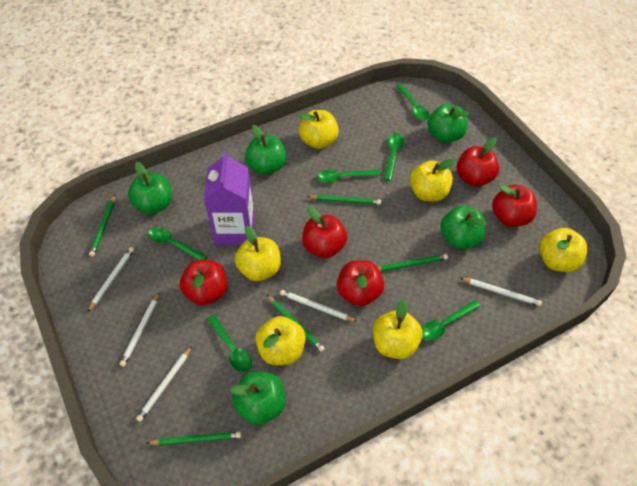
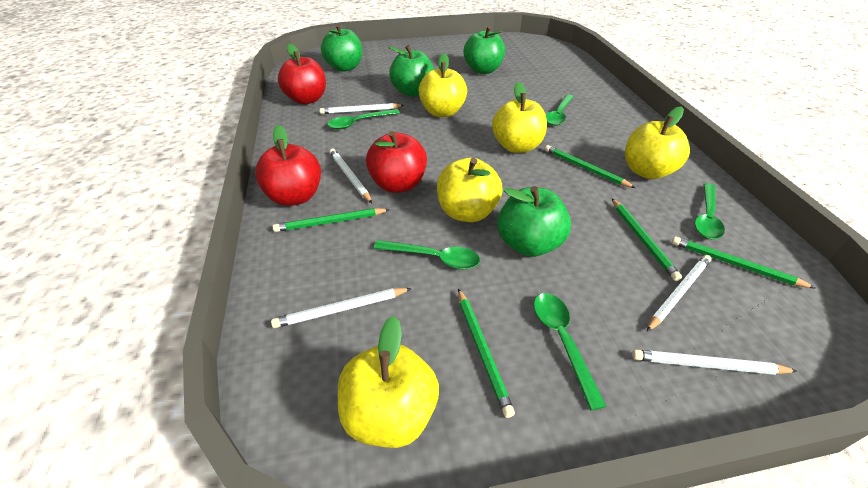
green apple: [128,162,172,214] [230,372,286,425] [245,125,286,175] [428,104,469,143] [440,206,487,249] = 5 -> [321,24,362,72] [388,45,434,97] [463,26,505,74] [497,186,571,257] = 4
green spoon: [149,227,208,260] [207,314,252,372] [318,169,380,183] [384,133,404,181] [396,84,430,120] [422,300,481,340] = 6 -> [327,109,400,130] [374,240,480,269] [534,293,607,411] [546,94,573,126] [695,183,725,239] = 5
purple carton: [204,151,255,245] = 1 -> none = 0
red apple: [180,260,227,306] [302,207,347,258] [337,260,384,306] [457,138,500,187] [492,185,537,227] = 5 -> [255,125,321,206] [278,44,326,104] [366,131,427,193] = 3
yellow apple: [235,226,281,281] [255,316,306,365] [299,110,339,149] [373,298,423,359] [410,158,455,201] [539,228,588,272] = 6 -> [338,316,439,448] [419,53,467,117] [437,158,503,222] [492,82,547,153] [625,106,690,179] = 5

